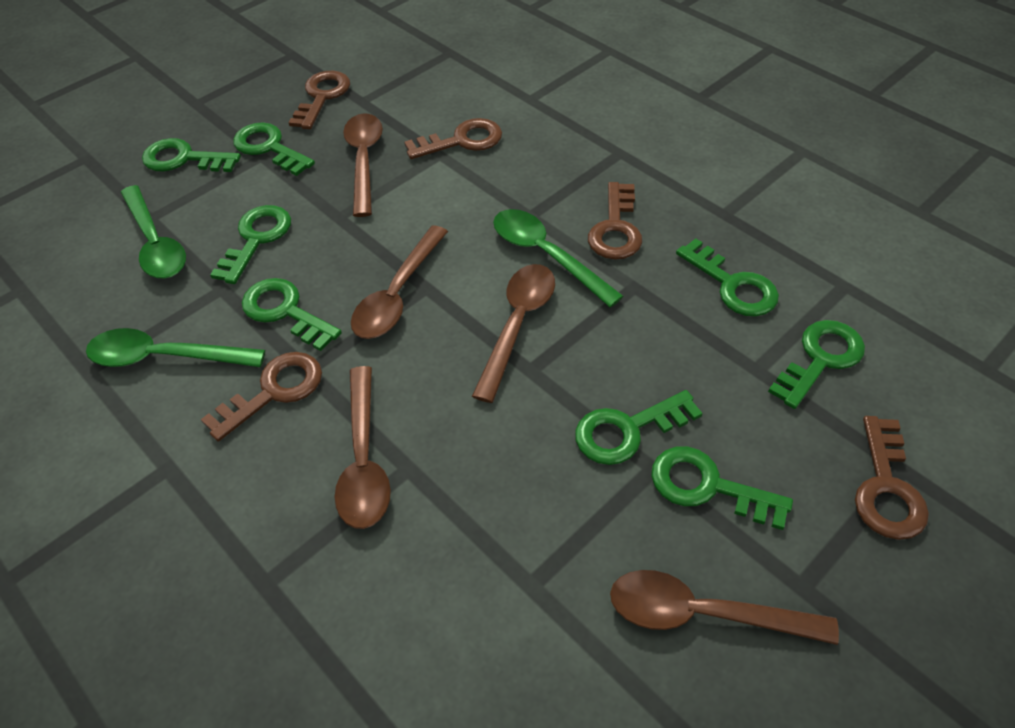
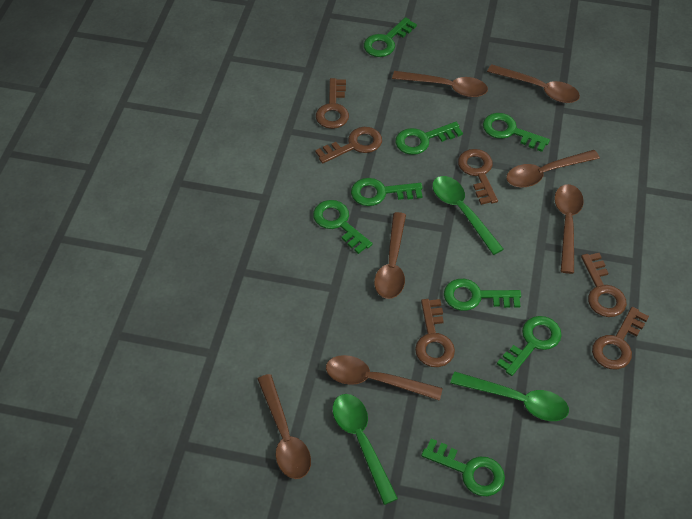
brown key: [201,352,322,442] [289,71,350,129] [404,118,502,159] [588,182,642,260] [855,416,929,540] = 5 -> [315,127,382,164] [316,78,349,129] [415,299,455,367] [458,149,498,205] [581,253,627,317] [592,307,649,369] = 6
brown spoon: [335,366,391,529] [343,113,383,217] [351,225,448,339] [472,264,555,403] [610,570,839,645] = 5 -> [258,374,311,479] [326,355,443,401] [374,212,406,299] [392,71,488,97] [487,64,580,103] [506,150,600,188] [554,184,584,274] = 7

